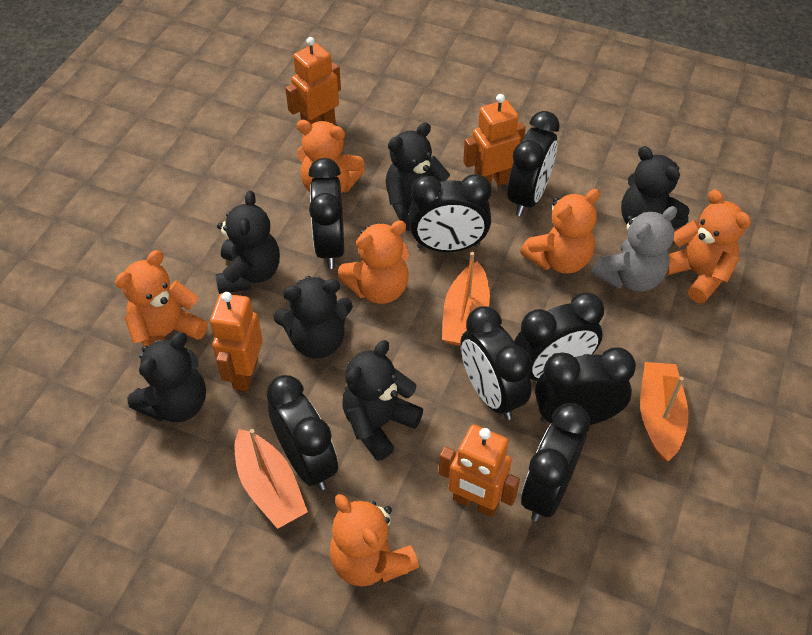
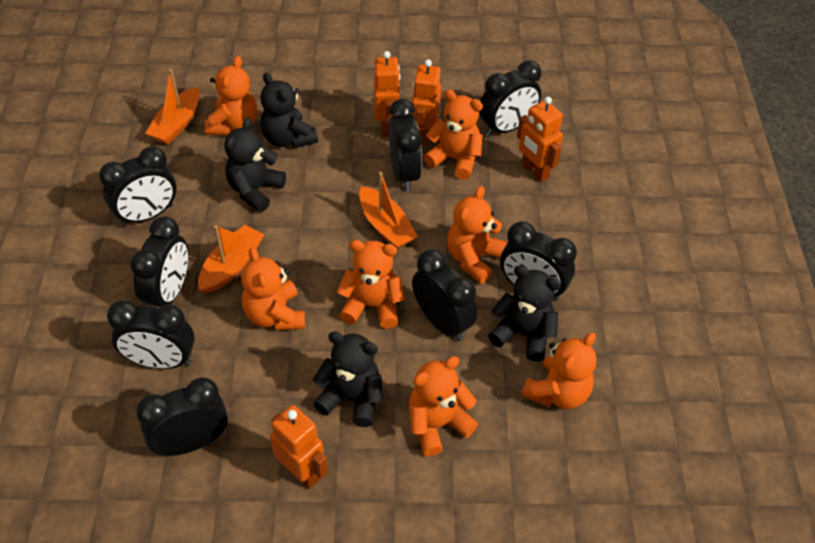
black teddy bear: [127,332,206,423] [216,191,280,294] [274,276,353,358] [342,340,423,461] [386,122,450,231] [621,146,690,229] = 6 -> [224,117,286,212] [260,73,318,148] [312,331,383,427] [488,265,561,361] = 4
grey teddy bear: [592,206,677,292] = 1 -> none = 0
orange teddy bear: [115,250,208,347] [297,120,364,194] [329,494,419,587] [338,220,409,304] [520,189,600,274] [666,189,751,303] = 6 -> [205,56,257,135] [241,247,305,331] [337,240,405,329] [409,356,478,457] [423,90,483,180] [447,186,507,284] [521,332,597,409] = 7

